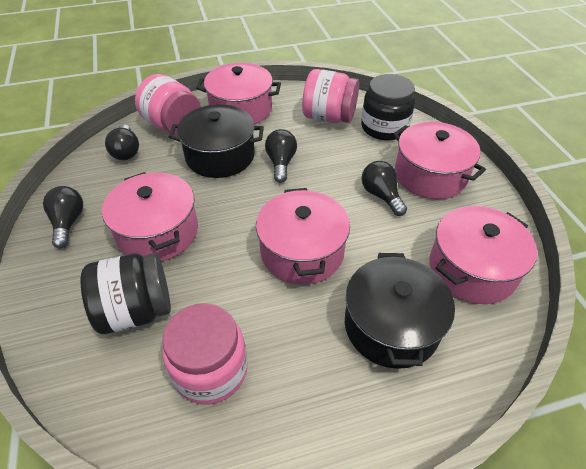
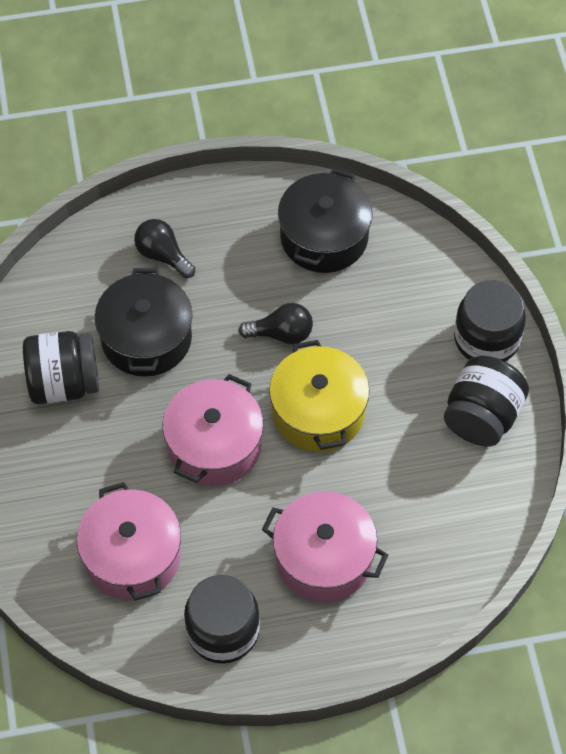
black jar: [81,253,171,334] [361,74,415,141] = 2 -> [23,331,99,404] [184,575,260,664] [444,356,529,447] [454,280,526,362] = 4
black light bulb: [43,186,83,248] [105,125,139,160] [265,129,297,183] [362,161,407,216] = 4 -> [134,219,195,278] [239,303,313,344] = 2
pink jar: [135,74,201,135] [162,303,248,405] [302,69,359,123] = 3 -> none = 0
pink pot: [102,172,198,261] [196,63,281,124] [256,188,350,285] [393,122,486,199] [429,206,537,304] = 5 -> [77,482,181,601] [163,374,264,486] [262,491,388,602] = 3
yellow pot: none = 0 -> [269,340,369,452] = 1

